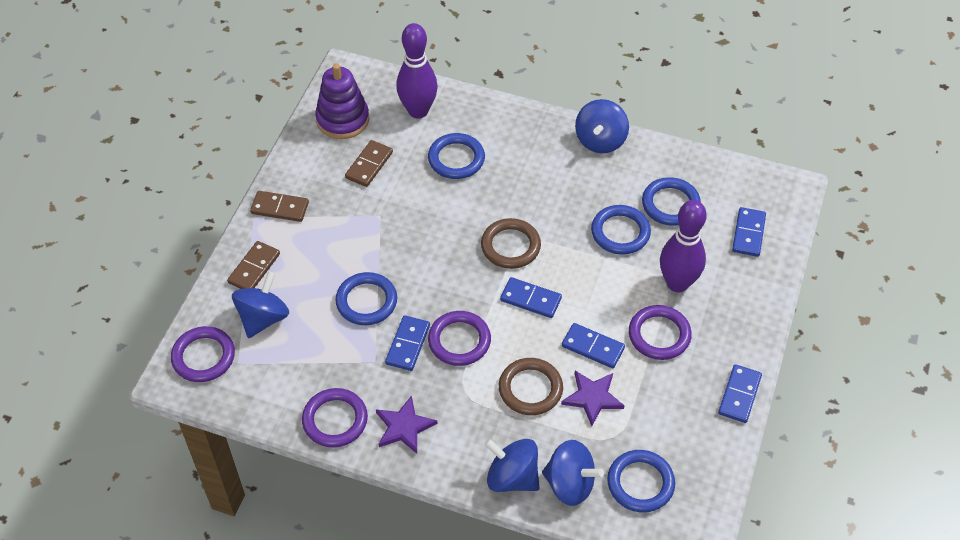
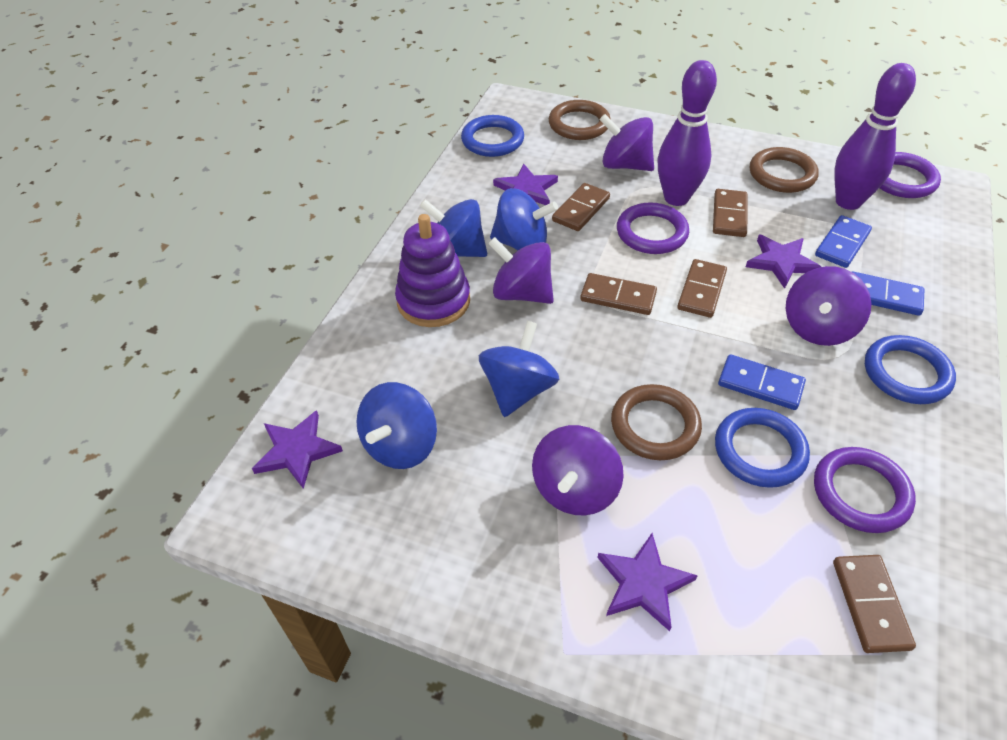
blue domino: [385,315,430,371] [500,277,562,318] [562,323,625,368] [718,364,762,423] [732,207,766,257] = 5 -> [718,354,806,410] [815,215,872,268] [852,271,924,316] = 3
blue ring: [335,272,397,325] [428,133,485,179] [591,205,651,255] [607,450,675,513] [642,177,701,226] = 5 -> [461,115,524,157] [715,408,810,488] [865,335,956,404] = 3
brown domino: [227,241,280,289] [250,191,309,222] [345,140,393,187] = 3 -> [552,183,610,231] [580,273,657,315] [677,259,727,318] [713,189,747,237] [833,555,916,653] = 5
brown ring: [481,218,541,269] [499,358,563,415] = 2 -> [549,100,610,140] [611,384,702,460] [750,147,819,193] = 3
purple ring: [171,326,235,382] [302,388,368,448] [428,311,491,366] [629,305,692,360] = 4 -> [617,202,689,254] [814,447,916,533] [880,152,941,198] = 3
purple spinning top: none = 0 -> [488,237,554,304] [532,425,624,516] [600,114,654,171] [786,266,871,346] = 4
purple star: [376,395,437,454] [561,371,625,426] = 2 -> [252,410,343,489] [493,164,558,205] [598,533,698,631] [746,234,821,289] = 4

